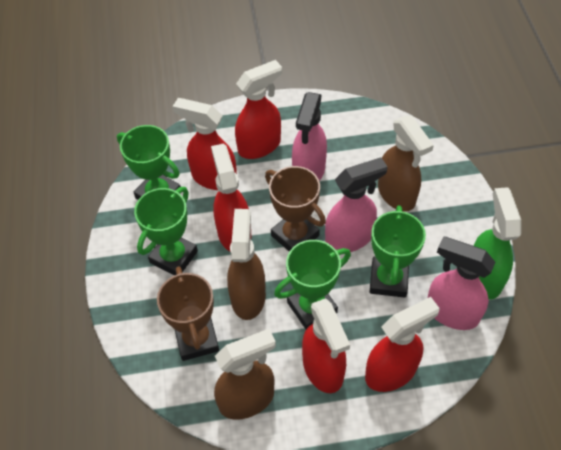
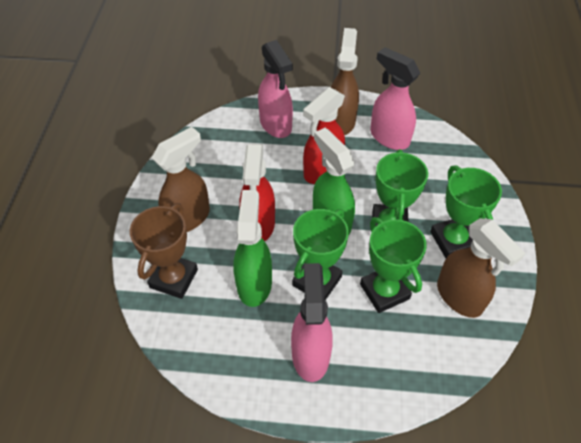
brown trophy: [157,266,219,361] [265,166,326,252] = 2 -> [130,203,198,299] = 1
green spray bottle: [473,187,521,300] = 1 -> [233,190,272,307] [313,128,355,234] = 2
red spray bottle: [173,98,237,190] [211,143,251,251] [235,60,282,159] [302,298,350,393] [365,297,440,392] = 5 -> [239,144,275,241] [303,87,345,184] = 2

